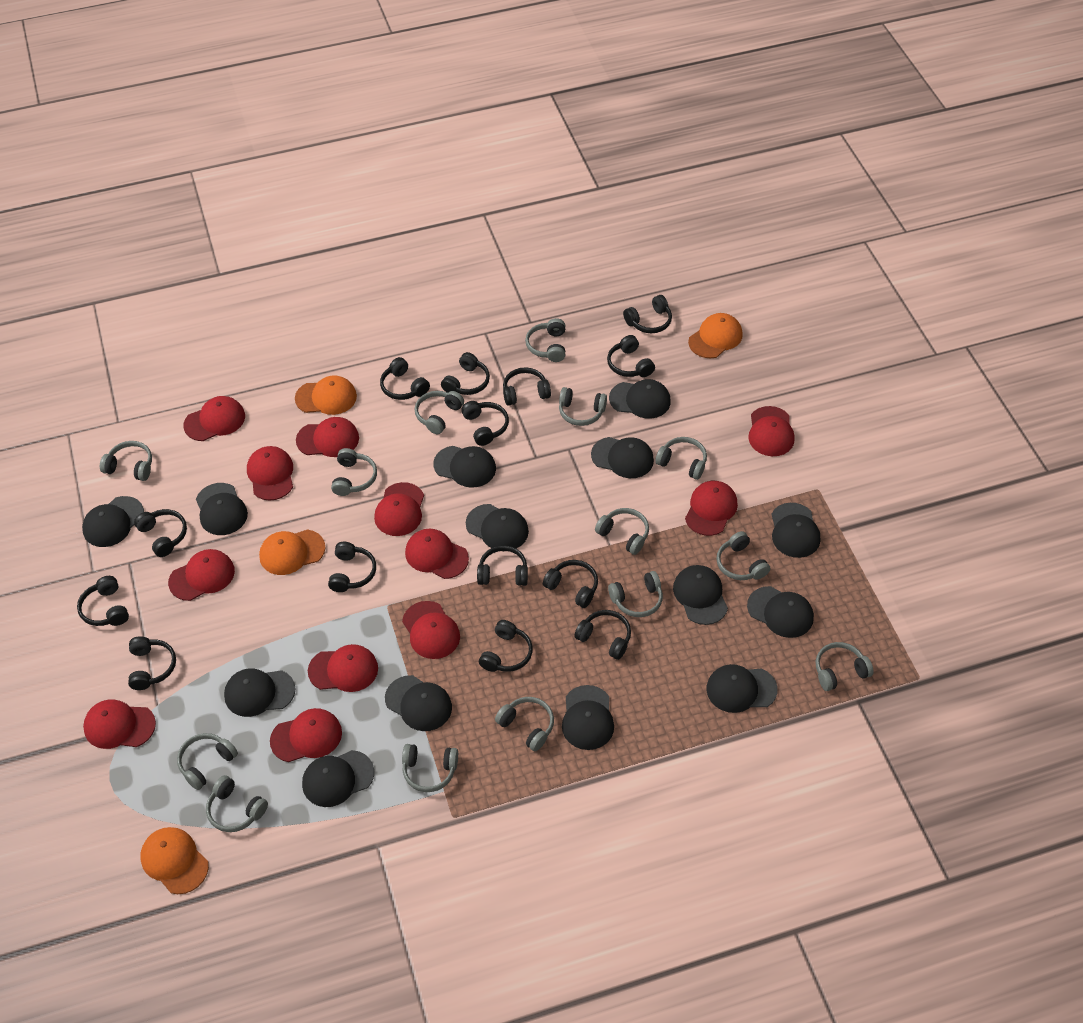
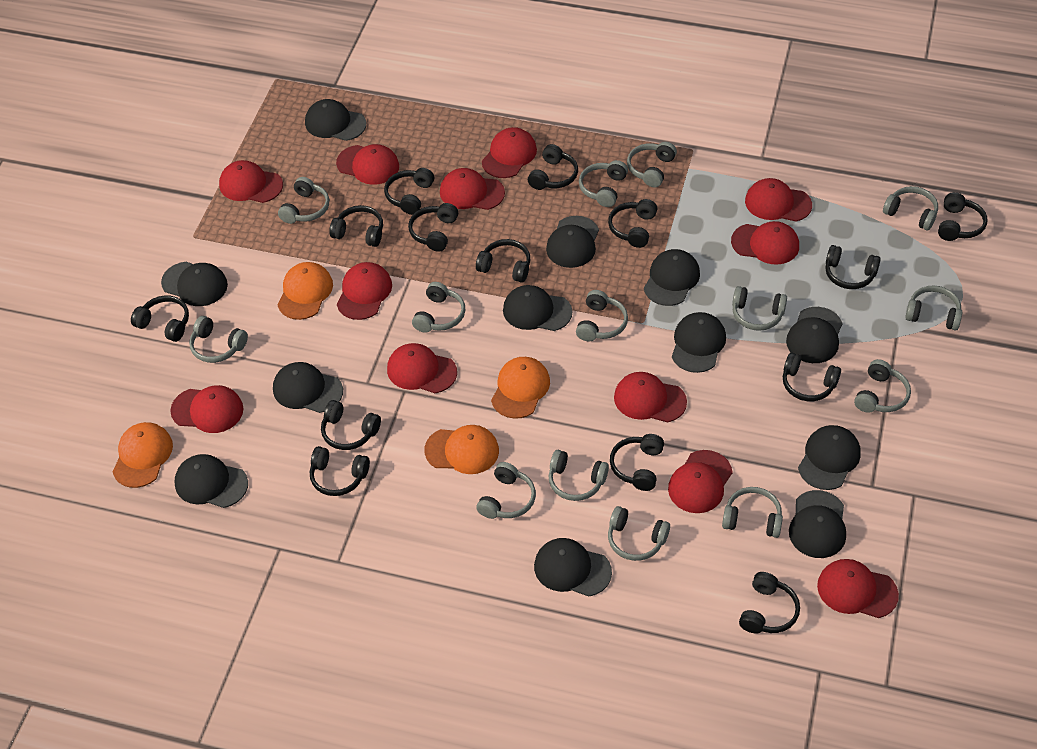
black cap: [82,496,144,547] [196,483,248,535] [224,668,296,717] [302,750,374,807] [385,675,452,731] [433,446,496,488] [466,504,529,549] [562,685,614,750] [591,437,654,478] [609,379,671,419] [673,565,728,625] [706,664,778,713] [747,586,814,638] [771,503,820,558] = 14 -> [161,262,228,306] [174,454,248,508] [273,362,343,413] [305,99,366,141] [503,285,572,331] [534,538,612,596] [546,216,599,268] [644,249,700,306] [672,312,726,373] [786,307,843,363] [789,490,846,558] [798,425,861,490] = 12

